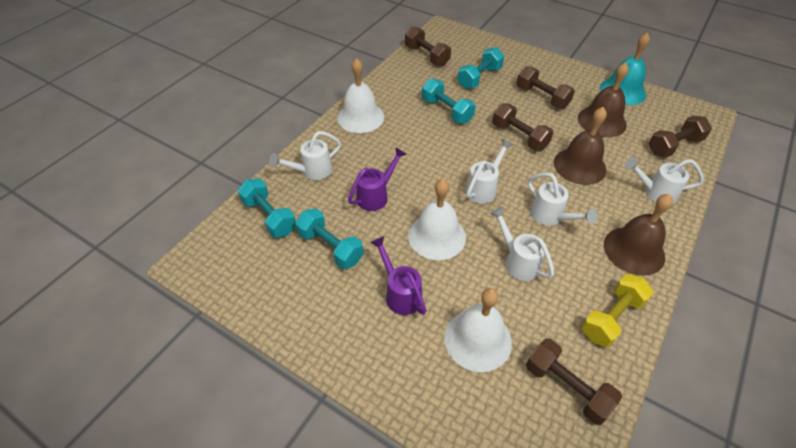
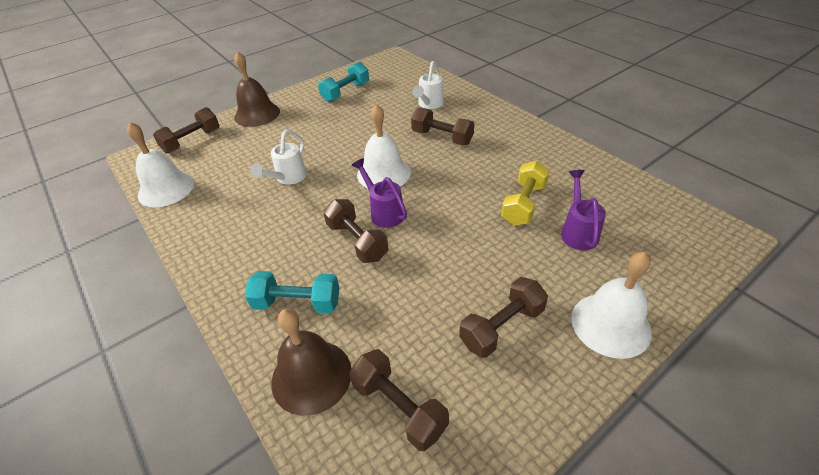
brown bell: [554,107,607,185] [578,62,629,137] [604,194,673,275] = 3 -> [234,51,280,127] [271,309,351,416] = 2
turquoise bell: [600,32,650,105] = 1 -> none = 0
turquoise dumbbell: [238,178,296,238] [295,208,364,269] [422,79,476,124] [458,47,504,89] = 4 -> [245,271,339,313] [318,62,369,102] = 2
white watering can: [269,131,341,180] [465,139,513,204] [490,207,554,281] [528,173,598,226] [625,157,704,204] = 5 -> [250,130,307,185] [412,61,444,109] = 2

